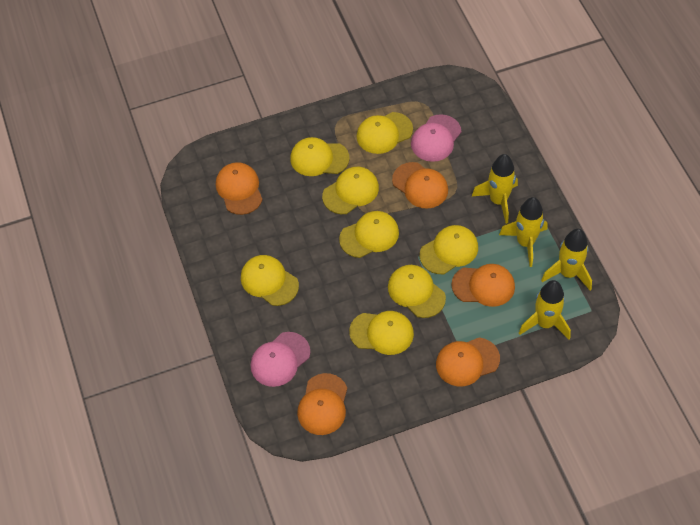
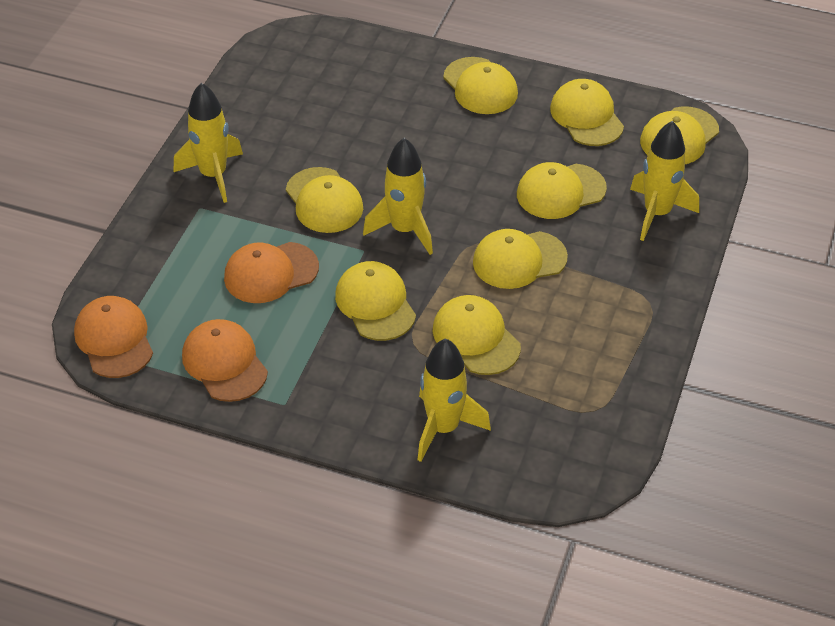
orange cap: [216,162,263,215] [297,373,347,435] [392,162,448,209] [436,337,500,386] [451,264,515,307] = 5 -> [74,296,153,378] [182,319,268,402] [224,242,319,303] = 3
pink cap: [251,332,310,387] [411,114,461,162] = 2 -> none = 0

